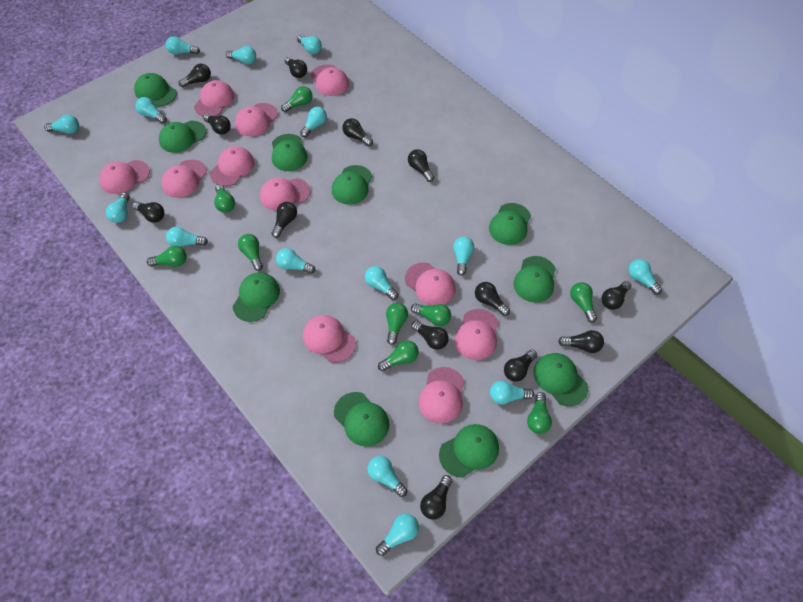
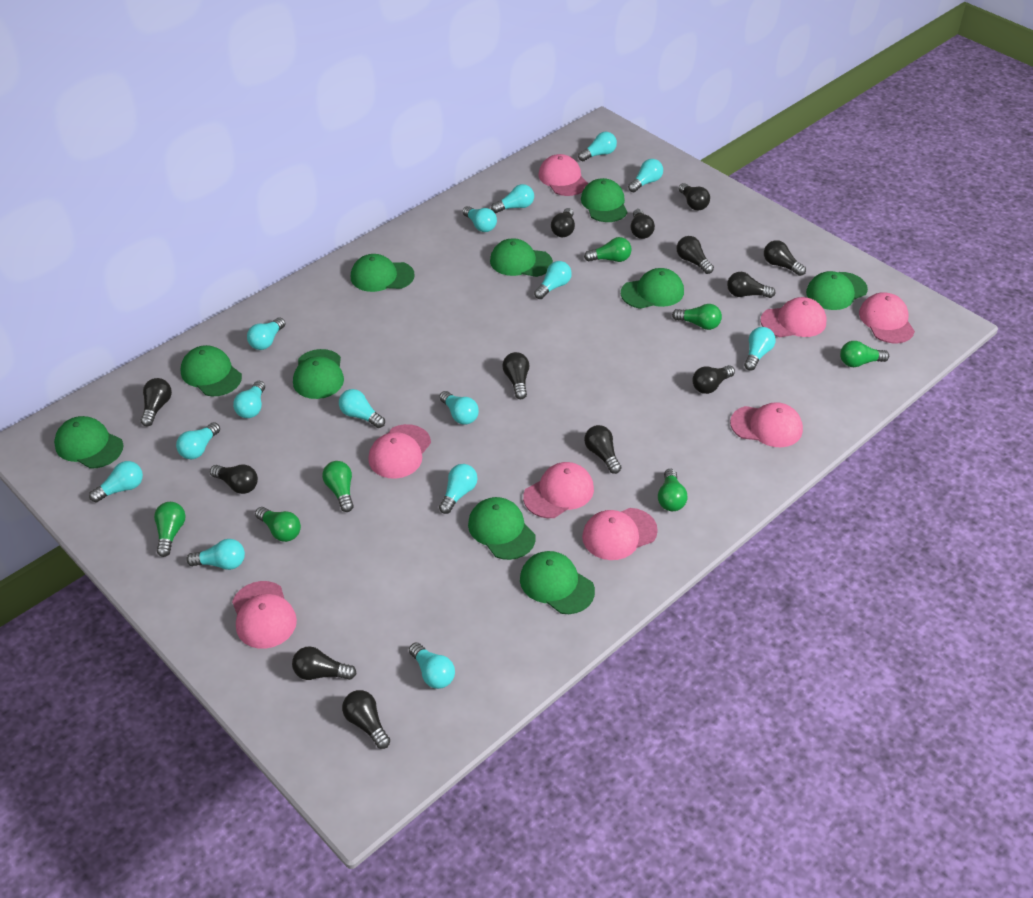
green light bulb: [147,246,187,267] [214,184,235,213] [238,234,263,271] [281,86,312,112] [378,340,419,371] [386,303,408,345] [411,304,451,326] [527,392,552,434] [570,282,597,323] = 9 -> [154,502,186,557] [255,507,301,542] [322,461,354,512] [584,237,631,262] [658,469,687,511] [672,304,722,330] [840,341,889,367] = 7
pink cap: [99,160,150,194] [161,160,207,198] [194,80,234,116] [210,146,254,186] [235,103,278,136] [260,178,311,211] [303,315,356,363] [311,65,349,96] [405,262,456,305] [418,367,465,423] [455,309,498,360] = 11 -> [232,581,297,649] [368,424,431,479] [523,462,594,518] [538,154,588,196] [582,508,658,560] [730,402,803,447] [760,297,827,337] [859,292,915,344] = 8

